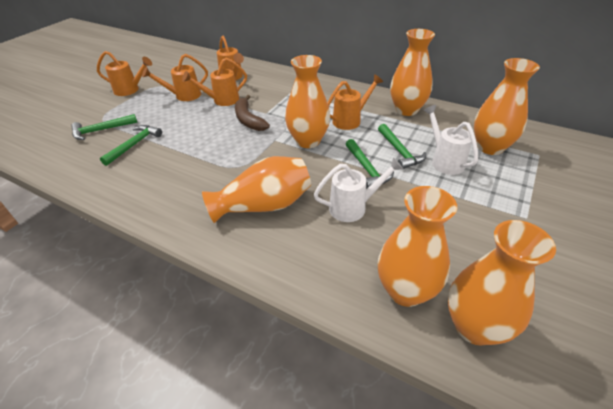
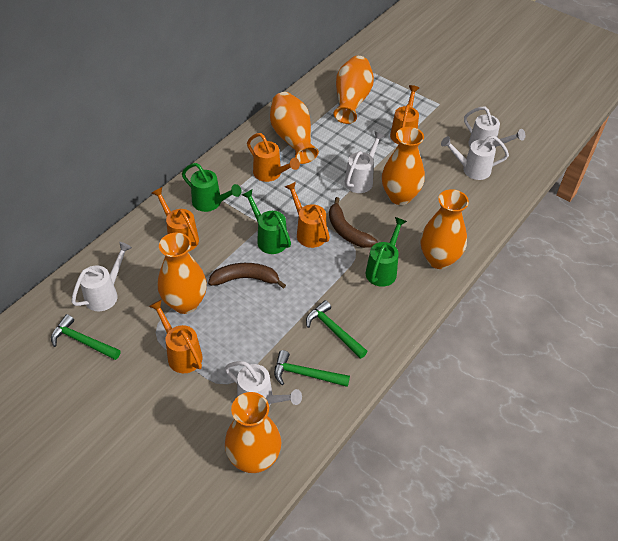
brown banana: [235,95,270,131] = 1 -> [208,263,286,289] [329,197,378,248] = 2
green hammer: [71,114,138,140] [100,125,162,166] [346,139,394,189] [378,124,426,170] = 4 -> [51,314,121,360] [274,350,350,387] [306,300,368,359] = 3
green watering can: none = 0 -> [182,163,242,212] [242,189,291,254] [366,217,407,287] = 3
white watering can: [314,157,403,222] [423,105,478,175] = 2 -> [71,242,132,311] [225,361,302,406] [345,132,385,193] [441,136,509,180] [464,107,525,147] = 5

